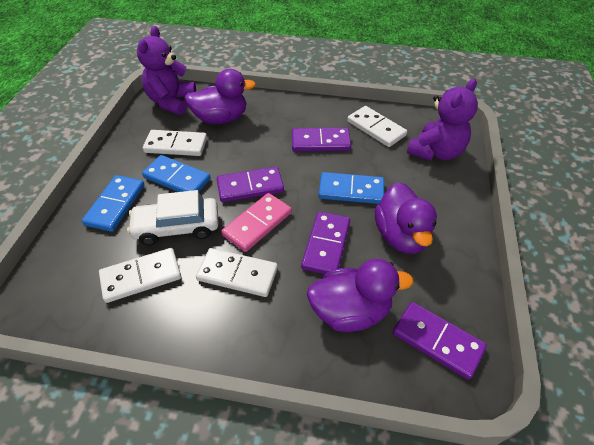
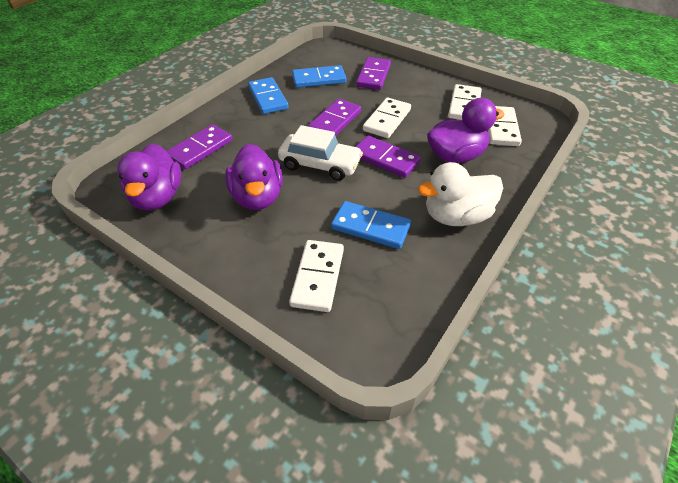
pink domino: [221,193,292,252] = 1 -> none = 0
purple teddy bear: [137,26,196,115] [407,79,478,161] = 2 -> none = 0
white duck: none = 0 -> [418,162,503,226] = 1

